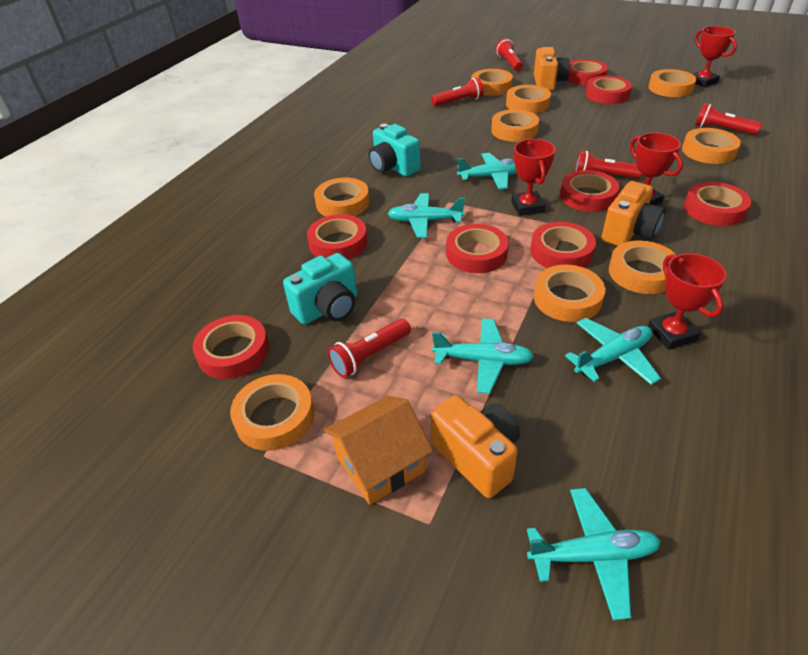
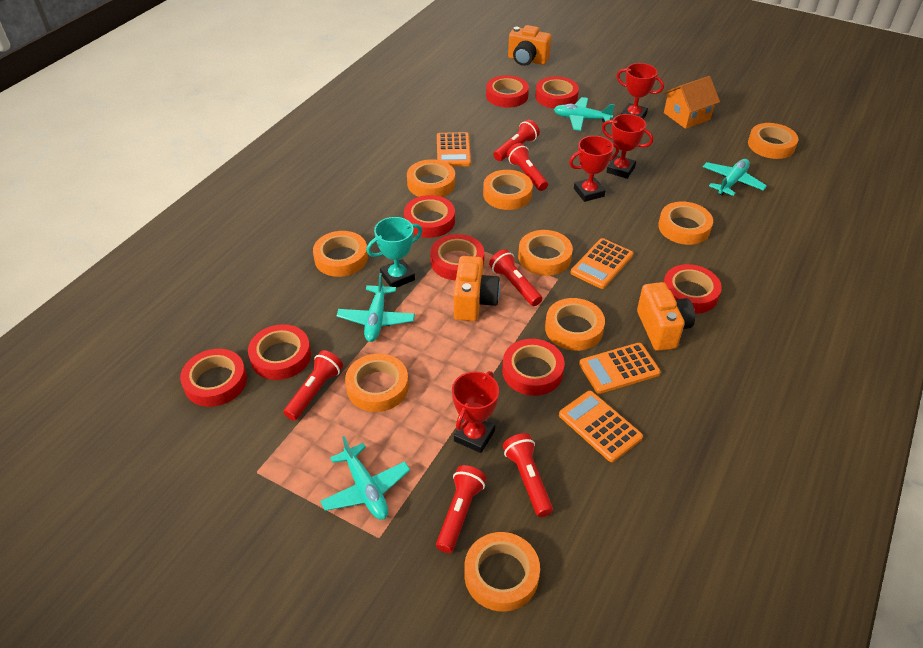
orange calculator: none = 0 -> [437,132,471,167] [559,391,643,462] [571,238,633,289] [579,343,661,394] = 4
red flashlight: [328,319,411,378] [431,77,484,106] [496,38,523,71] [575,151,642,178] [695,103,762,135] = 5 -> [284,350,343,421] [436,465,486,553] [489,249,542,306] [493,120,540,161] [503,433,553,517] [507,143,548,191] = 6
turquoise camera: [283,253,357,325] [368,124,421,177] = 2 -> none = 0
turquoise plane: [388,193,465,238] [432,319,534,394] [457,153,517,189] [527,488,660,620] [565,318,661,385] = 5 -> [320,436,410,520] [337,273,415,342] [554,97,615,131] [703,159,767,196] = 4
turquoise trophy: none = 0 -> [366,217,422,288] = 1

